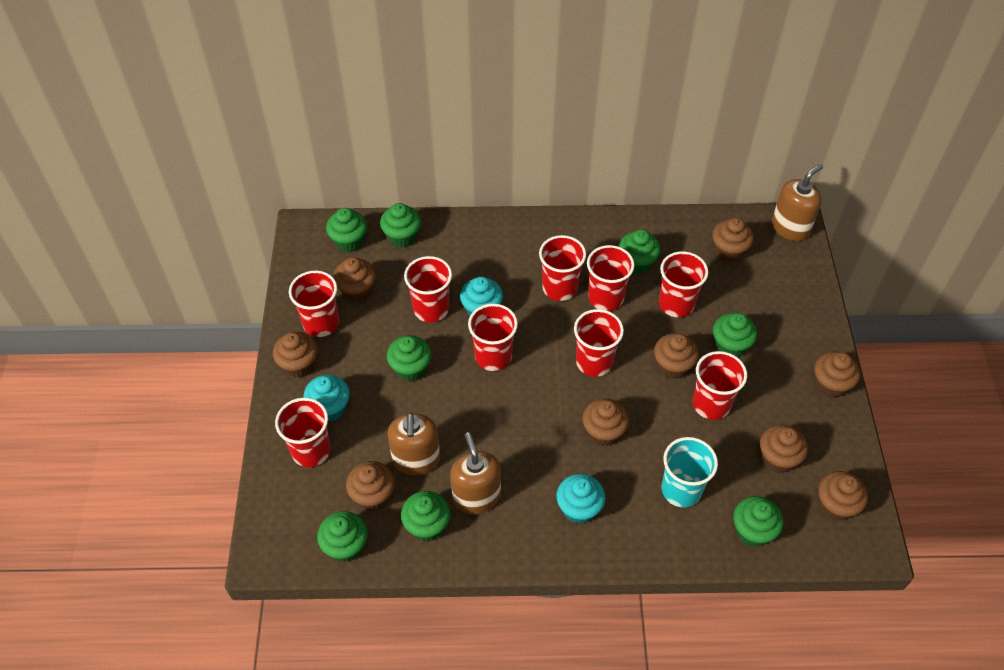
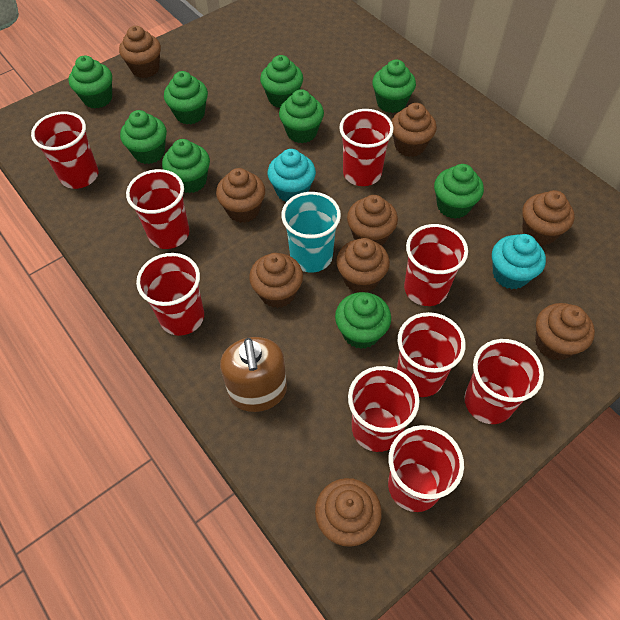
brown soap dispenser: [387,413,440,475] [450,432,501,514] [772,164,823,241] = 3 -> [220,337,287,412] = 1
green cupcake: [317,511,368,562] [326,208,367,253] [380,203,421,248] [387,335,432,381] [401,491,450,541] [619,229,661,274] [713,313,757,357] [733,496,783,547] = 8 -> [68,55,112,108] [120,110,167,164] [162,139,210,193] [164,71,208,124] [260,55,303,108] [279,89,324,143] [335,292,391,349] [372,60,416,113] [434,164,484,219] = 9
turquoise cupcake: [303,375,350,422] [460,277,503,316] [556,474,606,524] = 3 -> [268,149,316,202] [492,234,546,289] = 2

